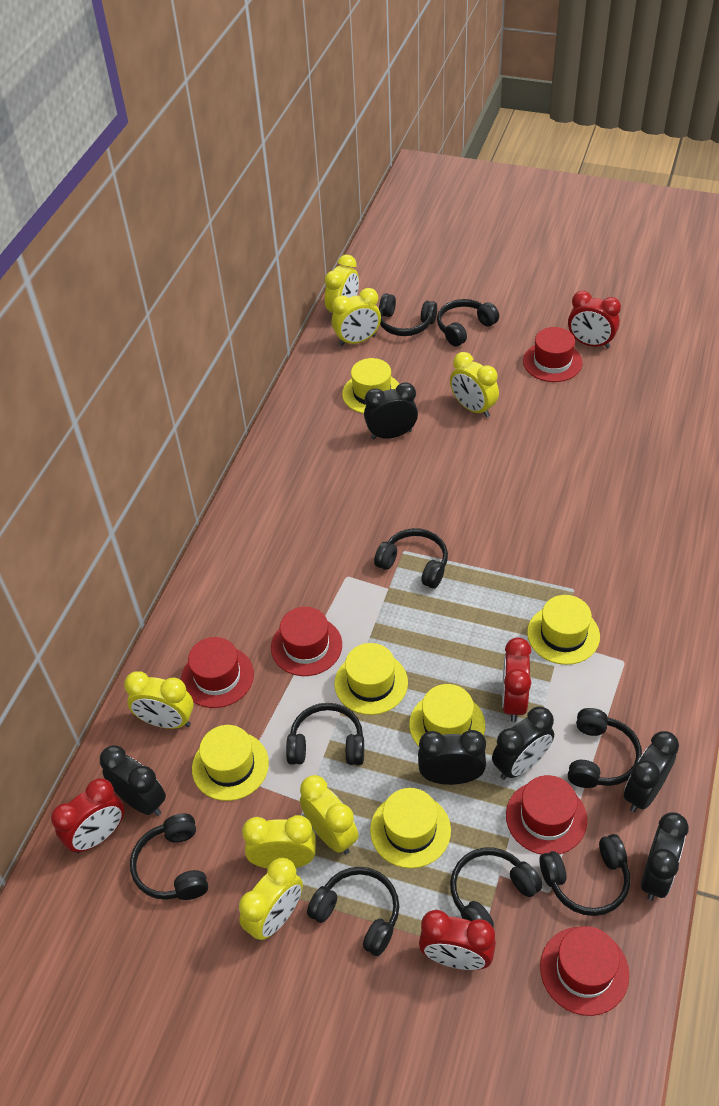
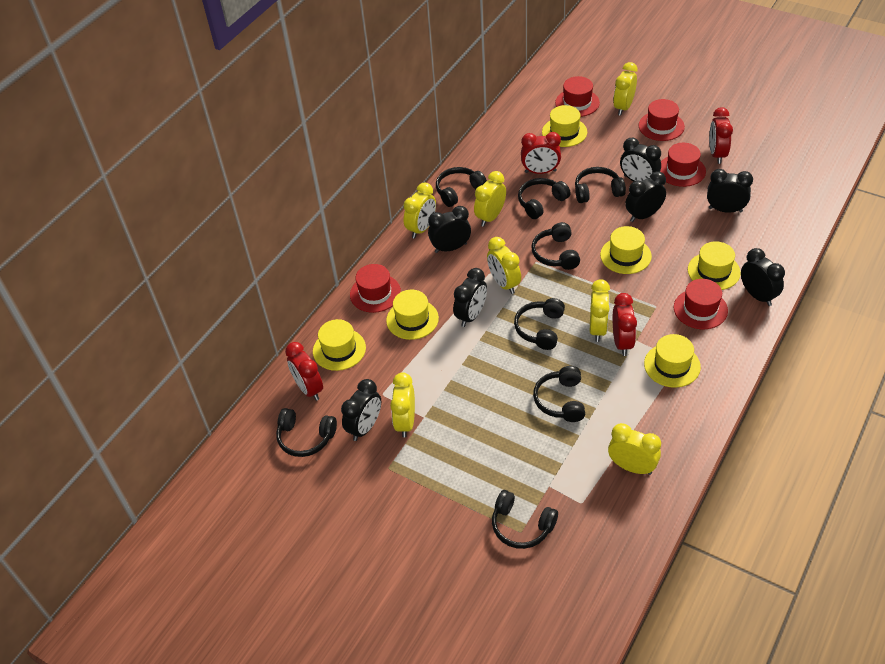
black clock: [100,745,166,816] [364,382,418,440] [418,730,486,785] [492,706,554,780] [624,731,679,812] [641,812,689,901] = 6 -> [341,379,381,441] [428,206,471,253] [453,268,487,327] [620,138,661,181] [625,171,666,222] [707,169,753,213] [741,248,785,306] = 7
black headphones: [130,813,208,900] [286,703,364,765] [307,867,399,956] [374,528,448,588] [379,294,437,336] [437,299,499,347] [450,847,543,927] [539,834,630,916] [568,708,642,788] = 9 -> [276,408,337,457] [436,167,487,207] [492,490,558,549] [514,298,565,350] [518,178,571,219] [531,222,580,270] [533,366,585,422] [575,167,626,203] = 8

